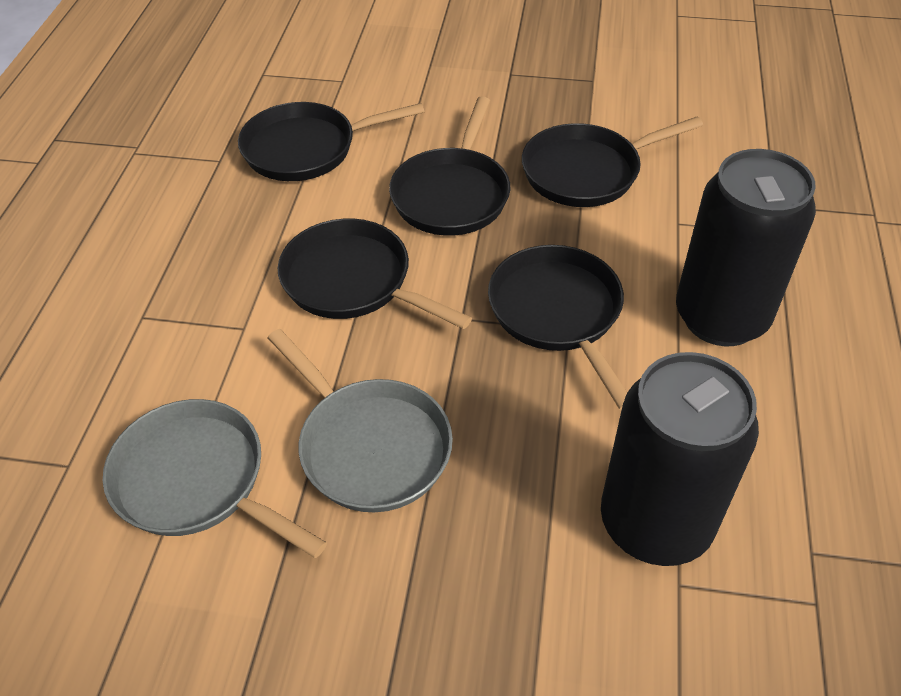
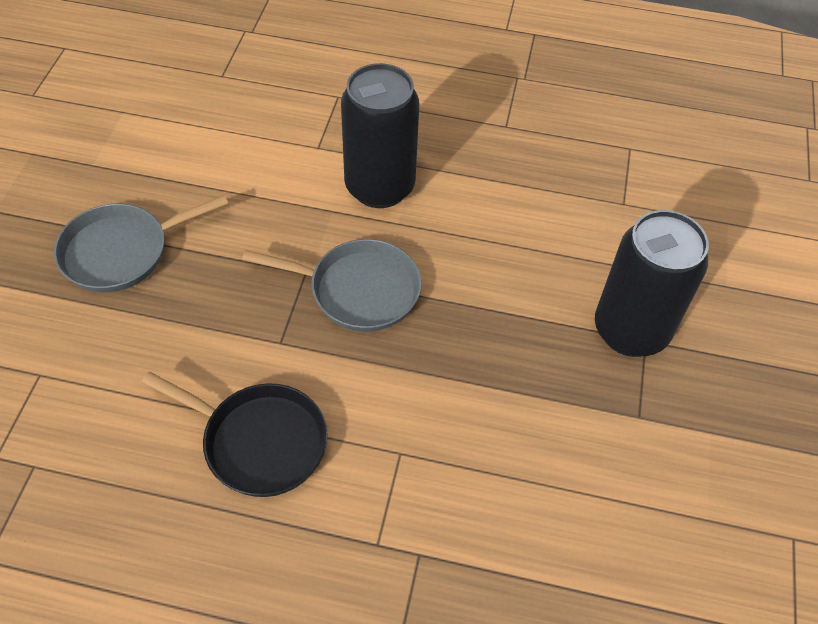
black pan: [238,102,424,181] [278,219,472,329] [389,96,511,236] [488,245,627,411] [522,117,703,207] = 5 -> [142,372,328,497] = 1

